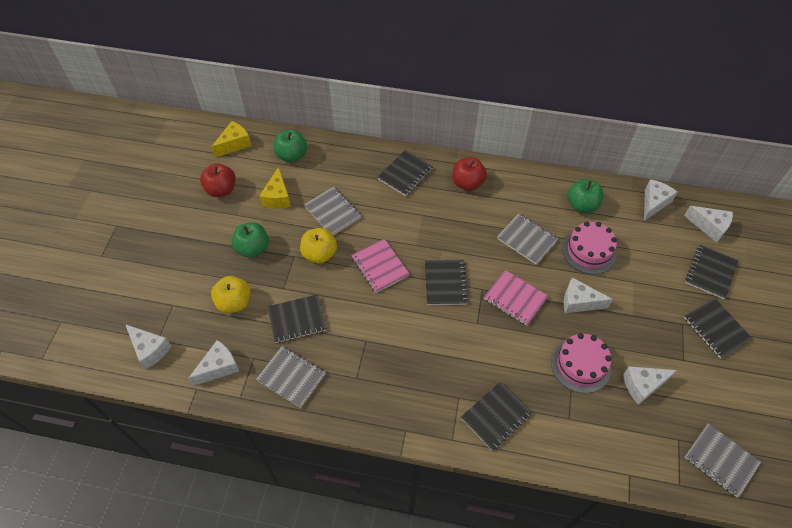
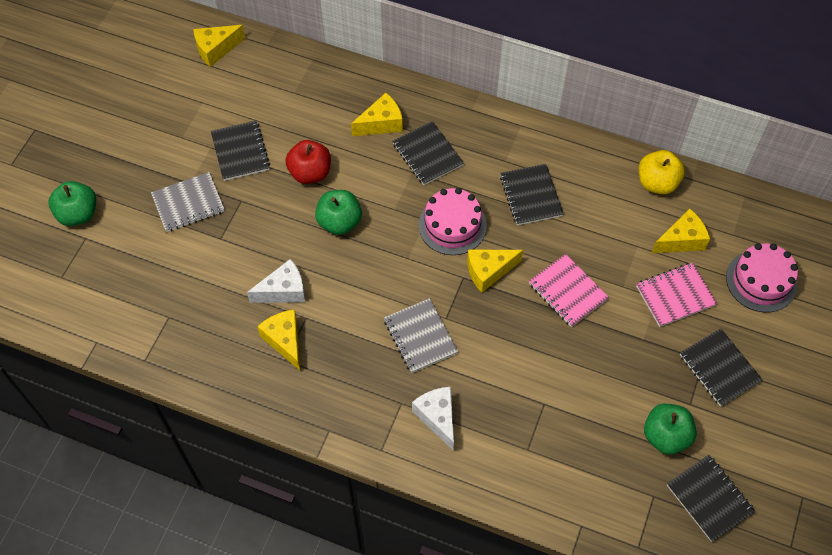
black notebook: [267,294,327,343] [378,150,433,196] [425,260,468,305] [461,382,532,451] [684,299,753,359] [686,245,739,299] = 6 -> [211,120,270,181] [393,121,464,185] [500,164,564,225] [667,455,755,542] [680,328,763,407] = 5
grey notebook: [256,346,326,408] [304,187,361,235] [497,213,558,265] [685,423,761,497] = 4 -> [151,172,225,232] [384,298,458,373] = 2
red apple: [200,163,236,197] [452,157,487,191] = 2 -> [286,140,331,184] = 1
white cheese: [125,324,171,369] [188,340,240,386] [564,277,613,313] [623,366,677,405] [644,179,678,221] [684,206,733,243] = 6 -> [247,259,305,303] [412,387,454,450] = 2
yellow apple: [211,276,250,313] [300,228,337,264] = 2 -> [639,150,685,194] = 1
yellow cheese: [211,121,251,158] [259,166,291,208] = 2 -> [193,25,245,67] [257,310,300,370] [351,93,403,136] [467,249,523,293] [652,209,710,253] = 5

